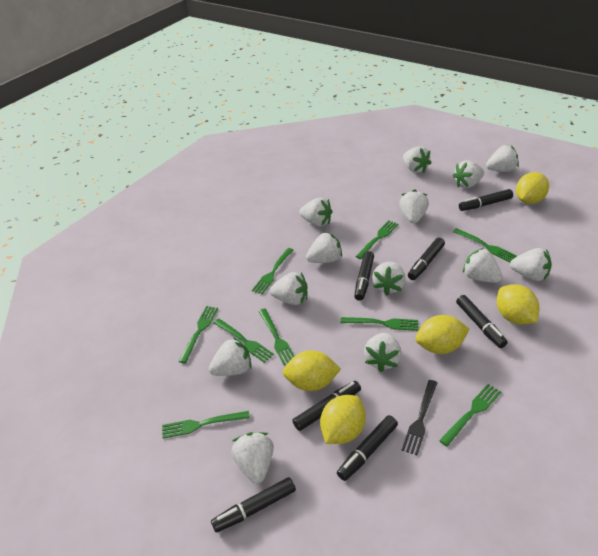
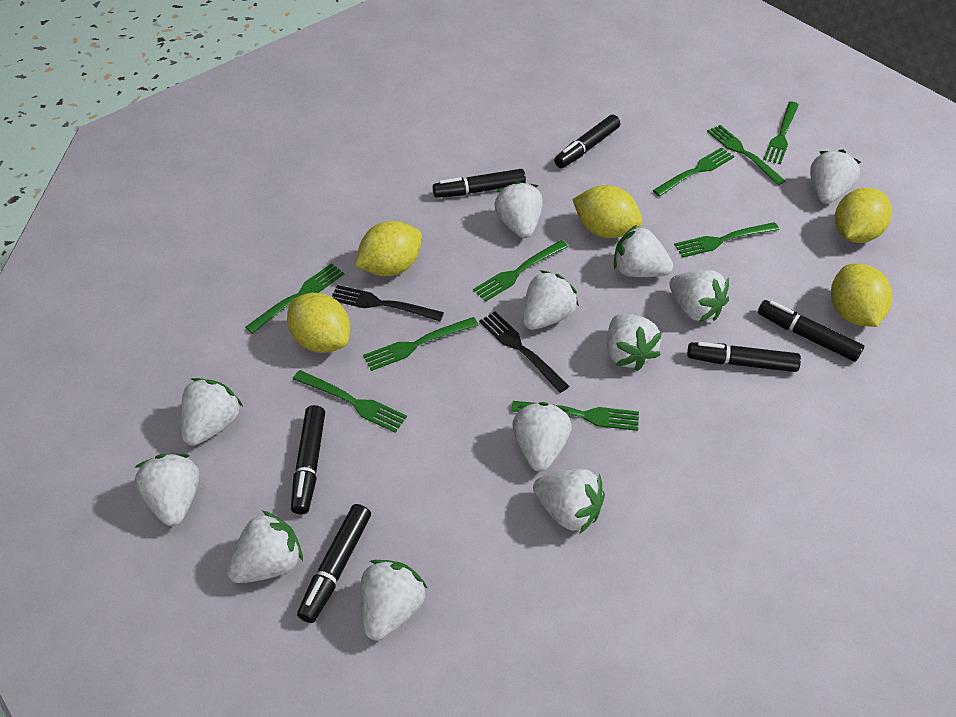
black fork: [402,380,437,455] = 1 -> [332,285,444,321] [479,311,569,393] = 2
black marker: [211,477,296,533] [292,381,361,431] [337,415,398,481] [354,251,374,301] [408,238,445,280] [456,295,508,348] [459,189,513,211] = 7 -> [291,405,325,515] [297,504,371,623] [433,169,526,198] [554,115,620,168] [687,342,801,372] [758,300,864,362] = 6
white strawberry: [209,337,252,376] [231,432,274,484] [270,272,307,305] [299,198,333,227] [306,232,342,263] [364,333,402,372] [372,262,406,296] [399,190,429,223] [403,146,432,173] [453,160,484,188] [463,248,502,283] [486,145,519,172] [510,248,552,281] = 13 -> [134,454,199,526] [181,378,243,446] [227,511,303,583] [360,560,427,641] [494,181,543,238] [512,402,572,472] [522,270,579,330] [533,469,605,534] [607,314,662,371] [614,225,673,277] [669,270,729,322] [810,149,861,204] = 12

